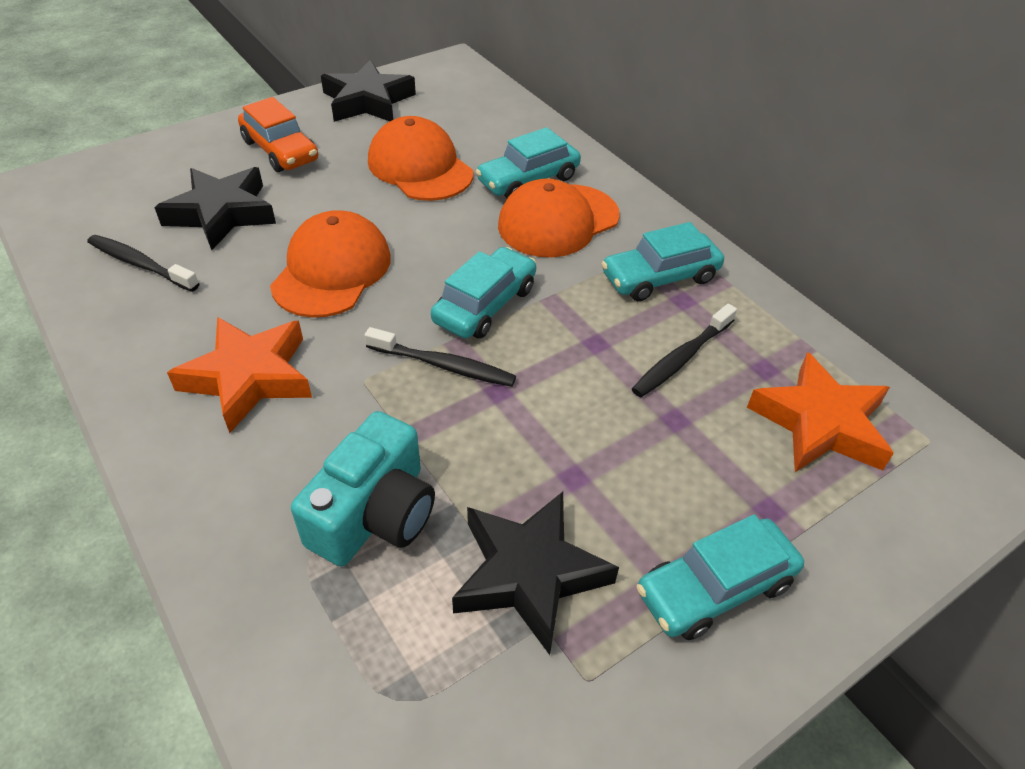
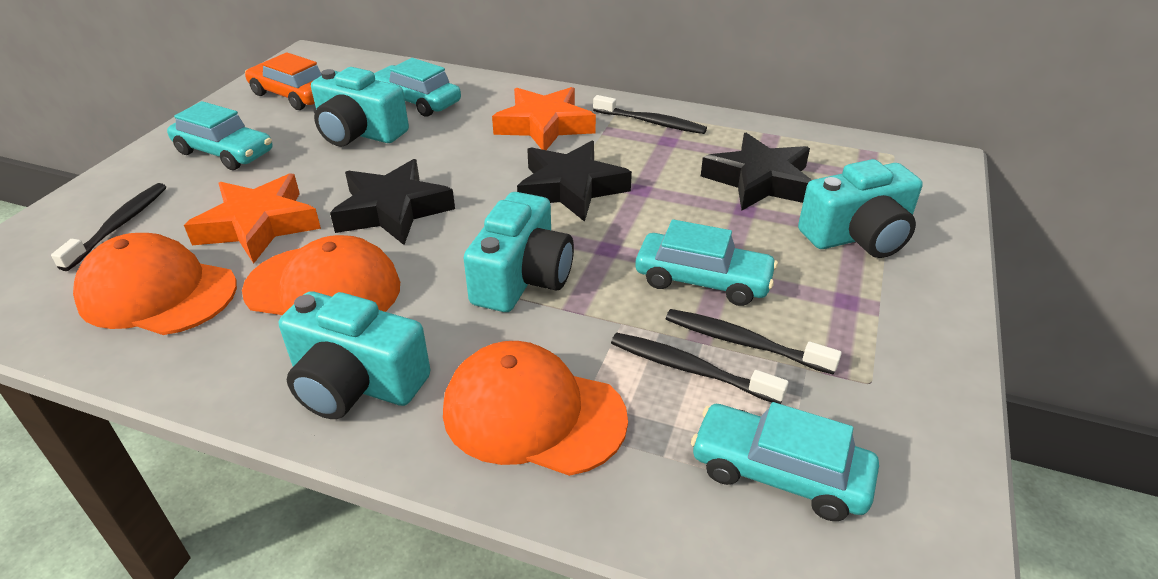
black toothbrush: [87,235,199,292] [364,327,516,387] [632,304,737,397] = 3 -> [51,183,166,271] [593,95,707,134] [611,333,789,404] [666,309,842,375] = 4
turquoise camera: [291,411,435,566] = 1 -> [279,291,430,419] [311,67,409,146] [464,192,574,312] [798,159,923,258] = 4

